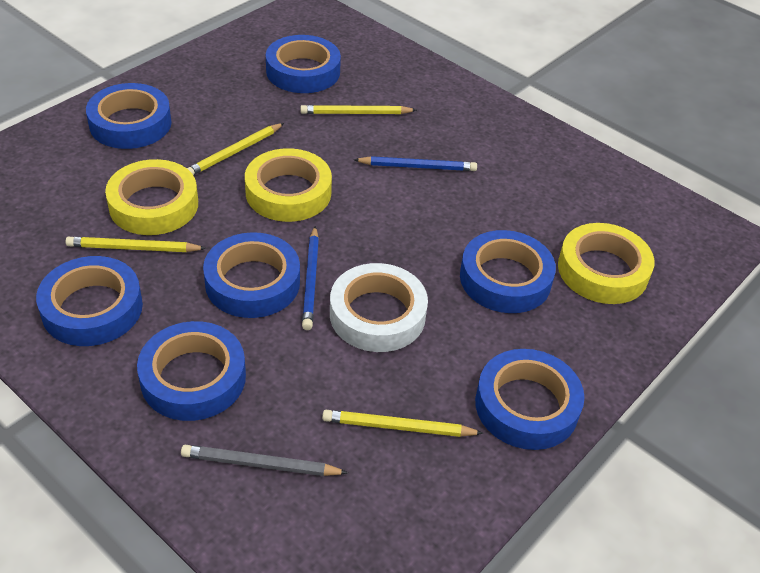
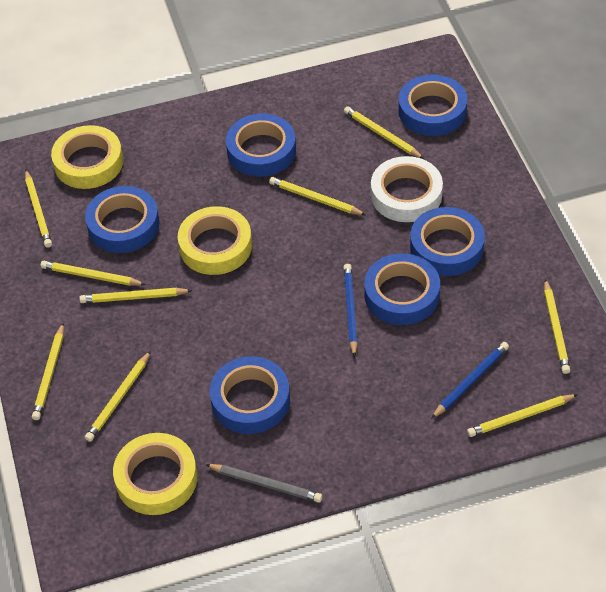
blue tape: [36,256,143,346] [86,83,172,149] [137,321,246,421] [203,232,300,318] [266,35,341,93] [460,230,556,313] [475,349,585,450] = 7 -> [85,186,159,253] [210,356,290,434] [226,114,296,177] [364,253,440,325] [398,75,467,136] [410,207,485,276] = 6
yellow pencil: [66,237,207,252] [187,123,284,175] [300,105,417,114] [322,410,484,437] = 4 -> [25,170,52,248] [32,323,64,420] [41,261,146,286] [79,288,192,303] [85,351,151,442] [269,177,366,215] [344,106,424,159] [467,394,578,437] [544,279,570,374] = 9

